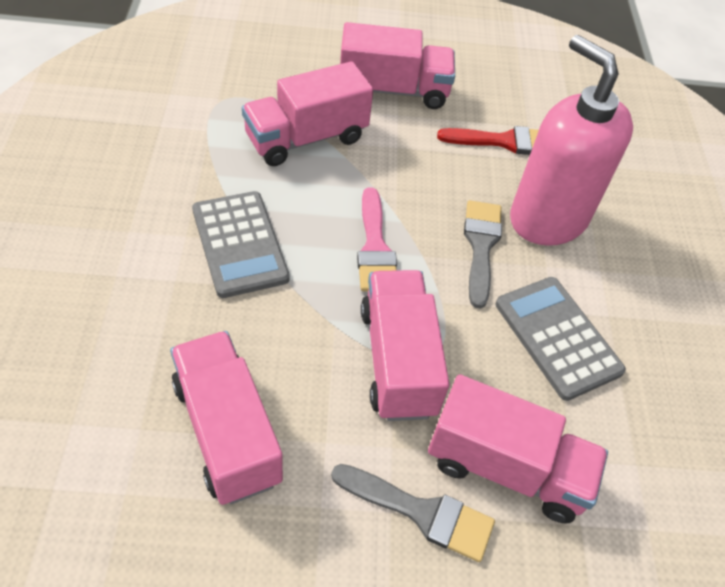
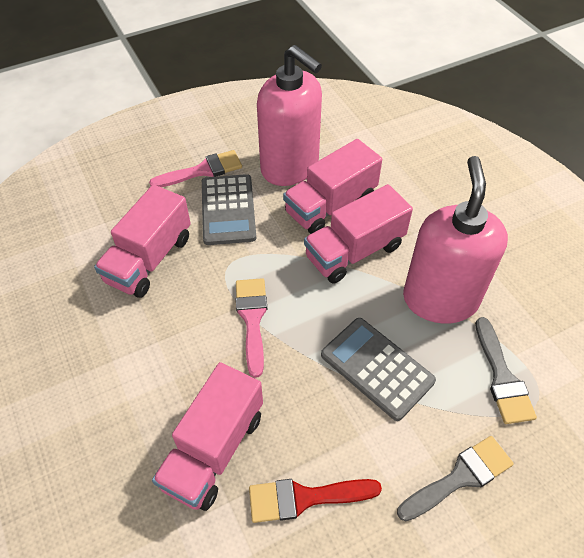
pink brush: [357,187,397,291] = 1 -> [149,150,242,187] [236,278,267,378] = 2
pink soap dispenser: [510,35,633,246] = 1 -> [257,45,322,186] [403,156,508,324] = 2
pink truck: [170,331,283,505] [242,61,373,166] [340,22,455,109] [361,270,450,421] [428,374,608,524] = 5 -> [94,185,191,298] [152,362,263,511] [283,139,382,234] [304,184,413,284] = 4

